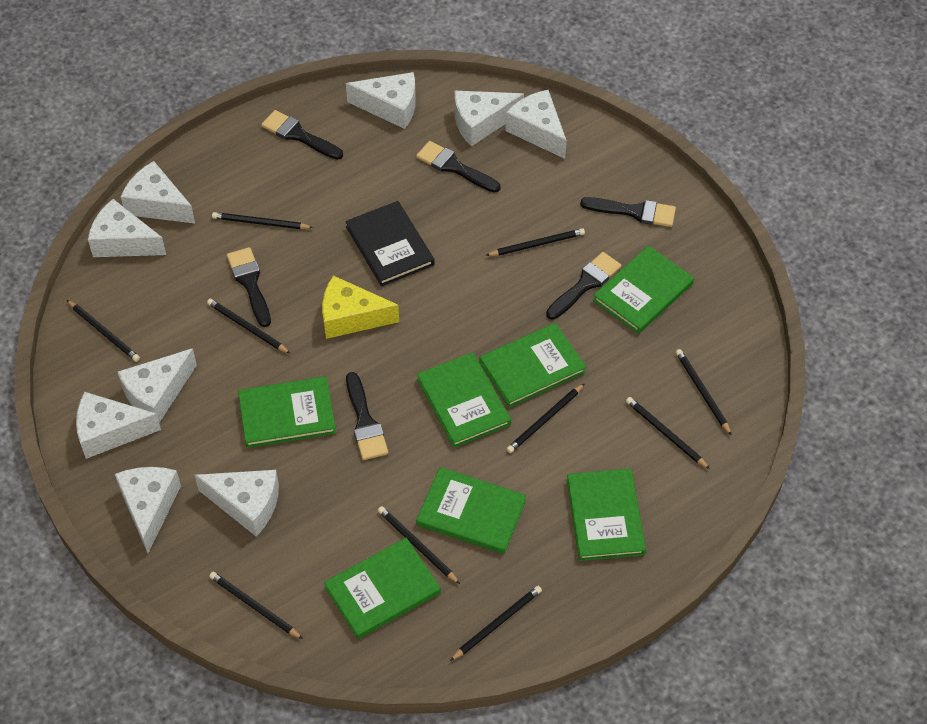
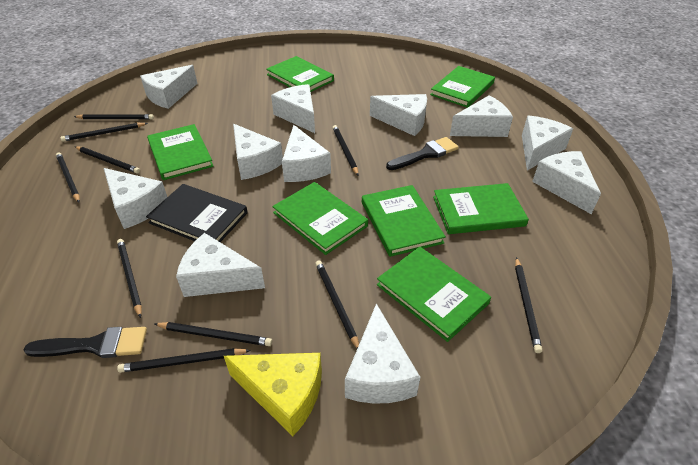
black brush: [227,247,271,327] [261,110,343,160] [346,372,388,460] [416,141,500,193] [546,252,621,320] [580,197,676,227] = 6 -> [24,327,147,358] [386,137,459,170] = 2
white cheese: [76,392,161,459] [88,199,166,257] [115,467,181,553] [117,348,197,423] [121,161,195,223] [195,470,279,537] [346,72,416,129] [455,91,524,146] [505,90,567,159] = 9 -> [104,168,167,229] [140,65,198,109] [176,233,265,297] [233,124,283,180] [271,84,315,133] [282,125,331,182] [345,304,420,404] [370,94,427,136] [450,96,513,137] [522,116,573,170] [532,151,601,214] = 11

